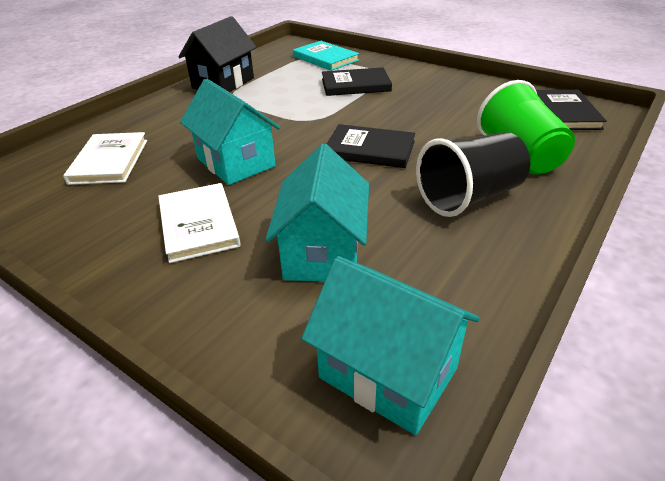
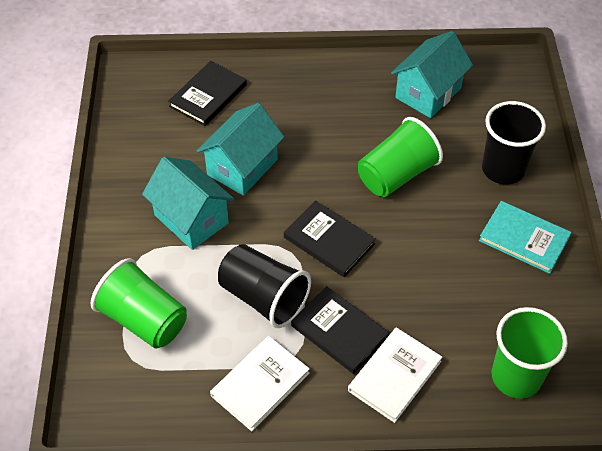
black cup: [416,132,530,217] = 1 -> [218,244,311,328] [482,101,546,185] = 2
black house: [178,16,257,92] = 1 -> none = 0
green cup: [477,80,575,175] = 1 -> [91,258,187,349] [358,117,443,197] [492,307,568,399] = 3

